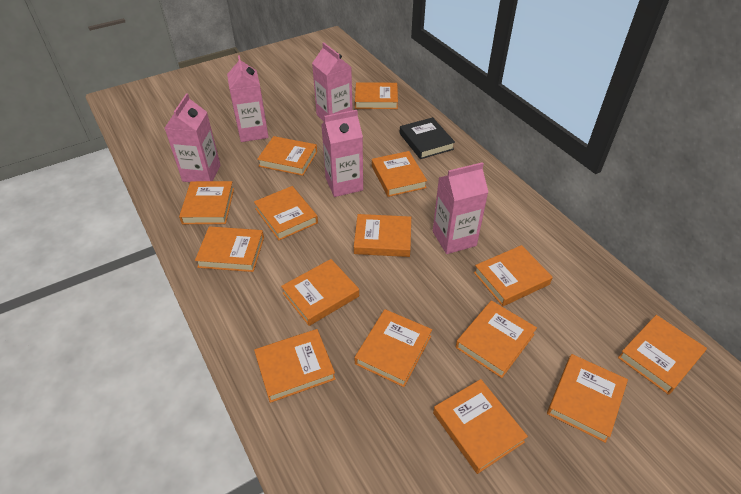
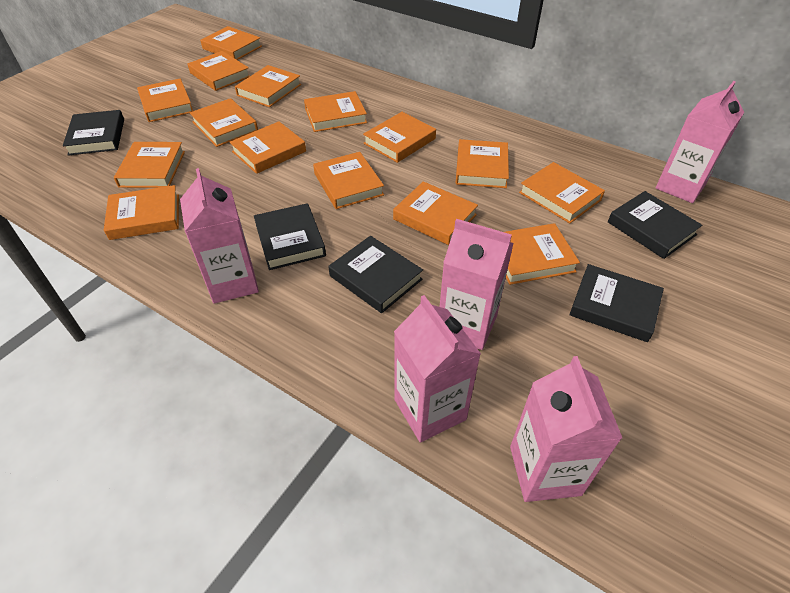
black book: [400,117,455,159] = 1 -> [63,110,124,156] [254,203,326,270] [329,236,423,313] [569,264,664,342] [608,191,702,259] = 5

